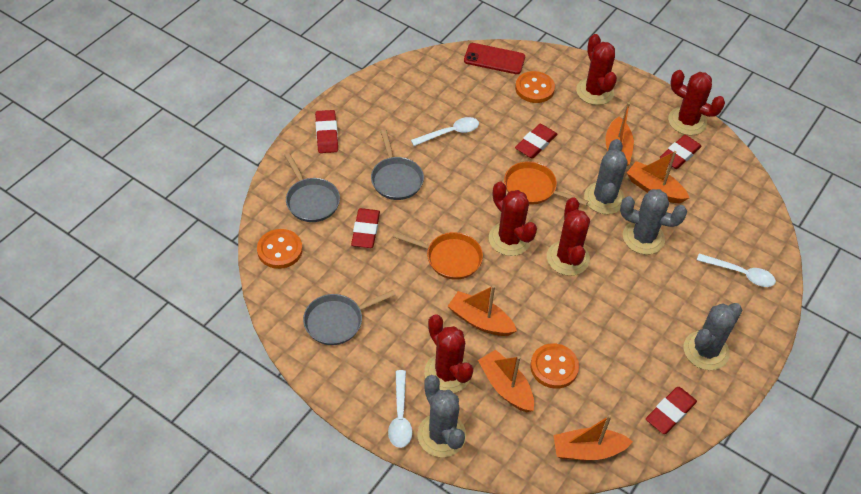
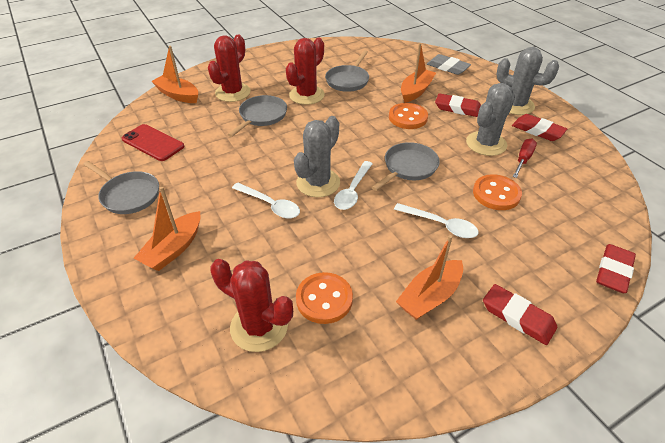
grey cactus: [417,375,466,457] [584,139,627,214] [620,189,687,254] [684,303,743,370] = 4 -> [294,116,340,197] [466,83,515,156] [497,47,559,115] = 3
grey eraser: none = 0 -> [427,54,471,75] = 1
grey pan: [284,153,340,222] [303,290,396,345] [371,129,424,200] = 3 -> [83,161,159,214] [228,95,287,137] [325,50,369,92] [372,142,440,191] = 4
orange boat: [448,285,517,336] [478,349,534,412] [553,415,633,460] [605,102,634,166] [627,151,689,203] = 5 -> [134,187,201,271] [151,46,198,103] [396,235,463,320] [401,43,436,103] = 4
orange pan: [393,232,483,280] [504,161,588,206] = 2 -> none = 0
red cactus: [424,314,473,393] [489,182,537,256] [547,198,590,276] [576,34,617,105] [668,70,725,135] = 5 -> [208,35,251,102] [210,259,293,352] [286,38,325,105] = 3
red eraser: [315,110,338,153] [351,208,380,248] [515,124,558,159] [646,387,697,434] [660,135,702,169] = 5 -> [435,93,481,117] [483,284,557,345] [512,114,567,141] [596,244,636,293] = 4
red screwdriver: none = 0 -> [512,139,537,178] = 1

